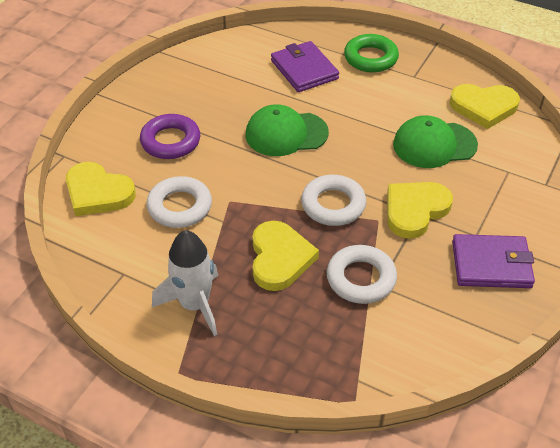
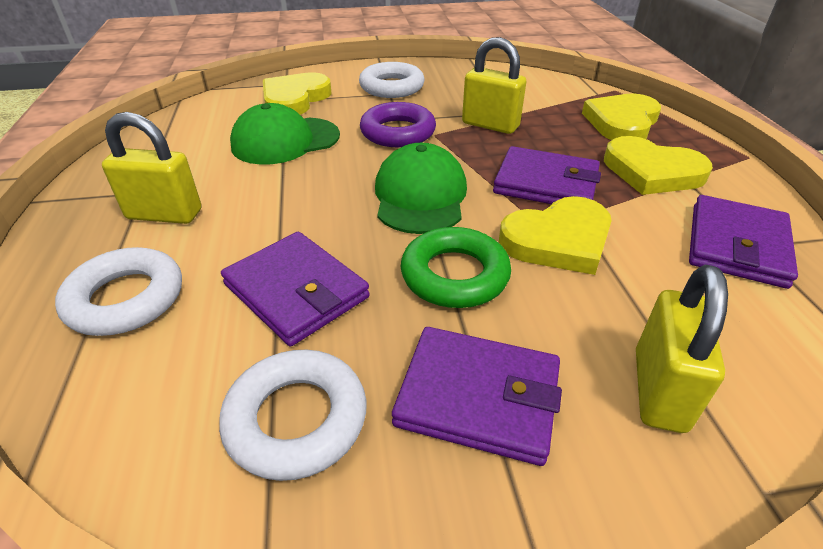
purple wallet: [271,41,339,92] [452,234,535,288] = 2 -> [221,232,370,346] [392,327,562,466] [493,146,601,204] [689,195,798,289] = 4
white rocket: [152,231,218,336] = 1 -> none = 0
yellow padlock: none = 0 -> [102,112,201,224] [462,37,526,134] [636,265,728,433] = 3

